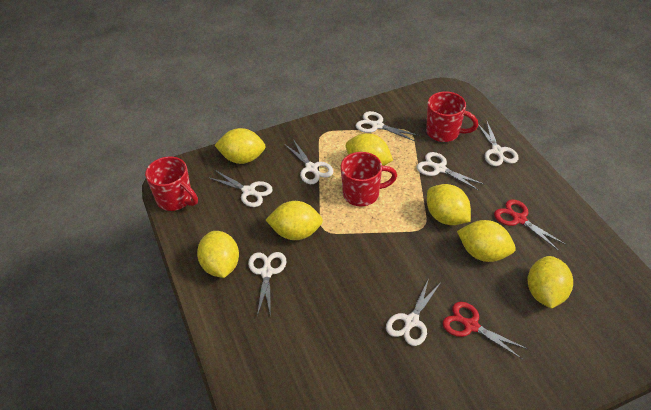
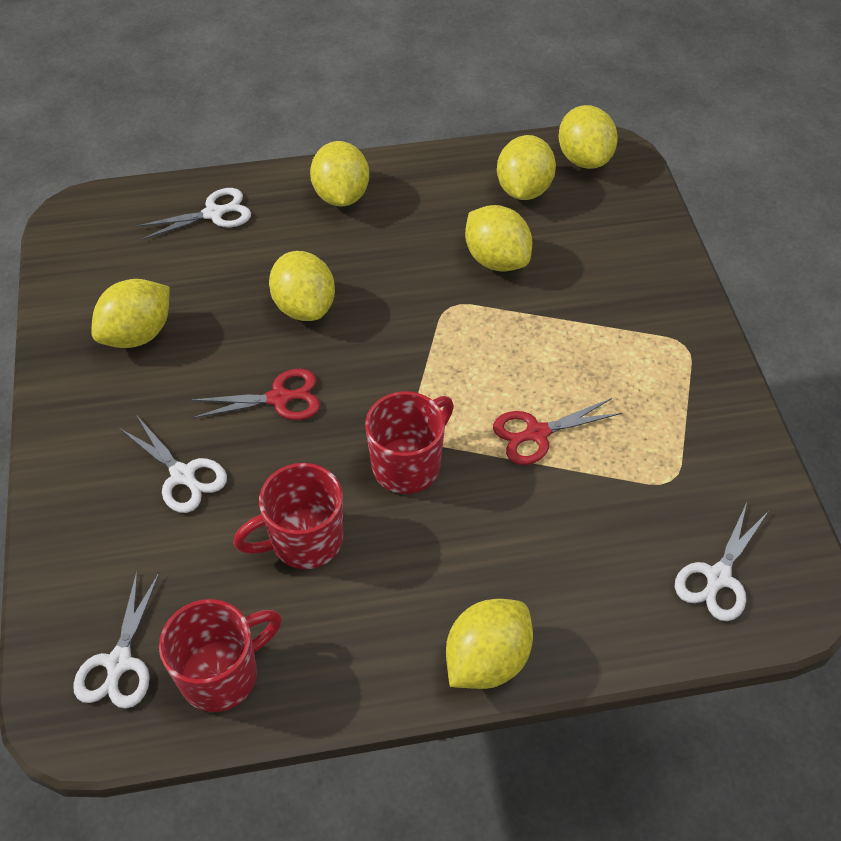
white scissors: [208,170,273,207] [248,252,286,316] [284,139,333,184] [356,111,420,141] [386,278,440,346] [416,152,485,190] [478,122,518,166] = 7 -> [73,571,160,709] [119,416,227,513] [136,188,251,240] [675,503,768,621] = 4

